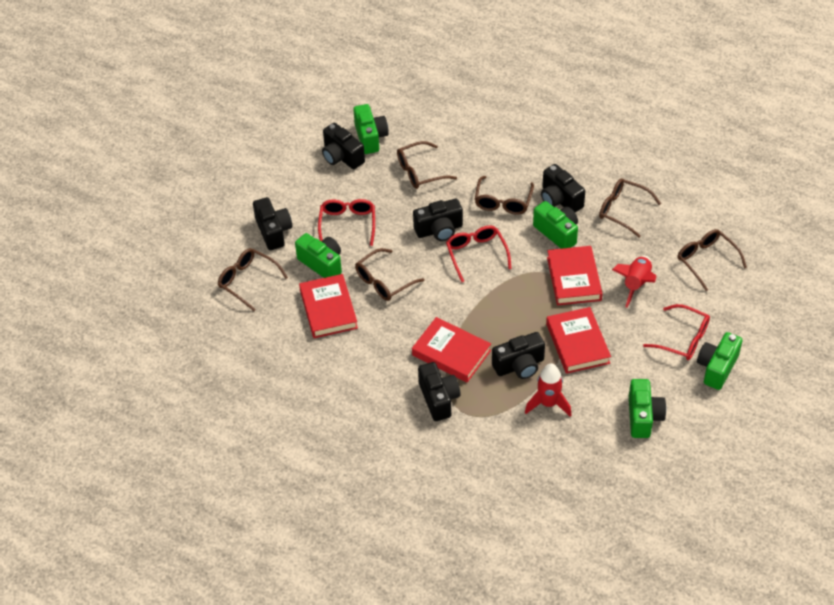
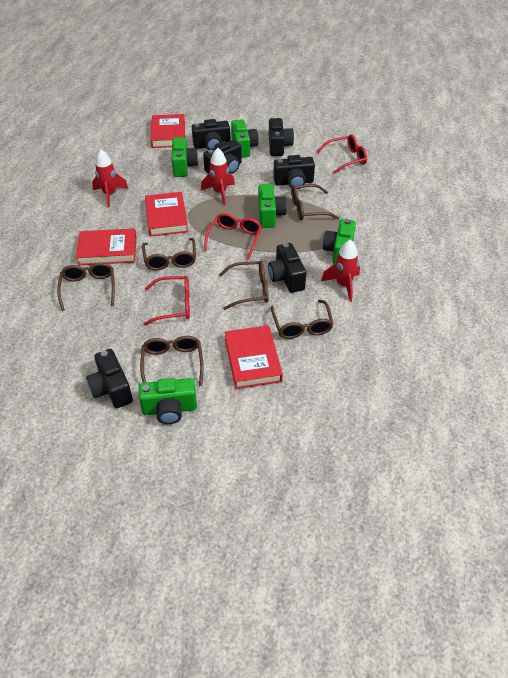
red rocket: [525,363,571,417] [612,256,656,307] = 2 -> [92,150,129,208] [201,148,235,205] [321,239,360,302] = 3

